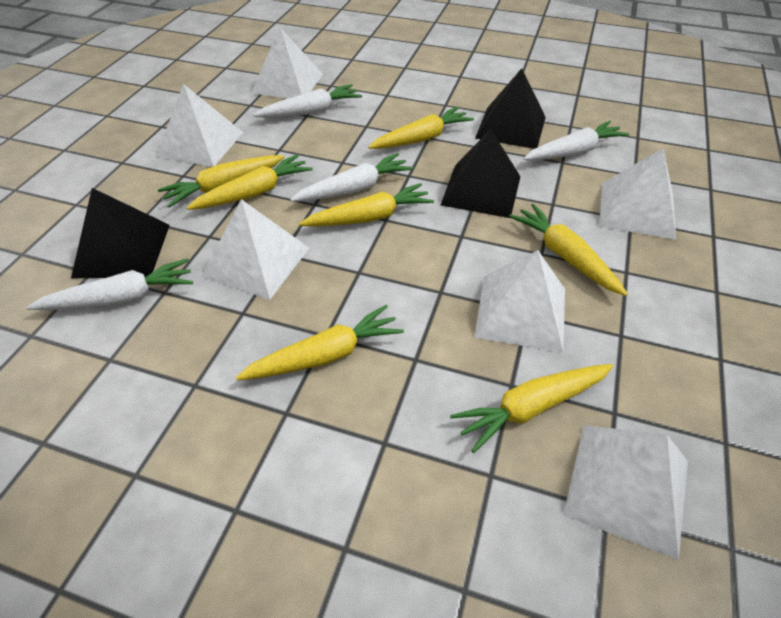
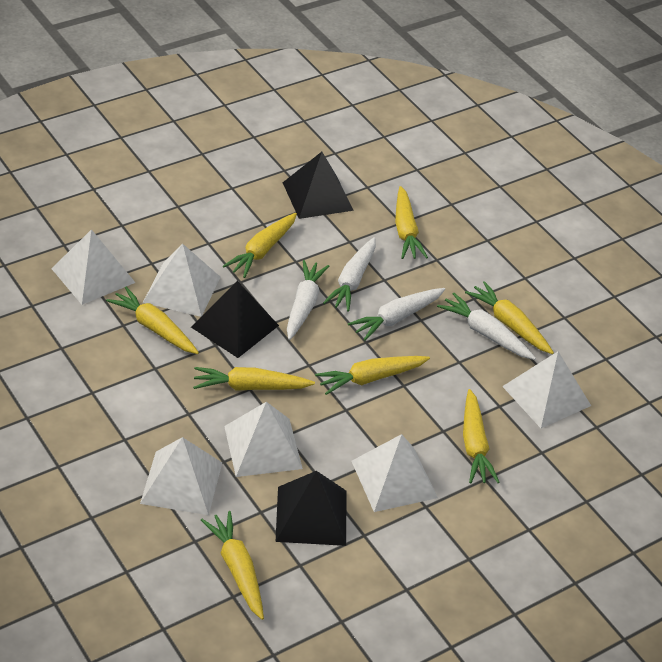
yellow carrot: [158,155,284,208] [186,154,313,210] [236,305,404,380] [299,183,434,227] [368,107,474,149] [450,364,613,453] [509,204,628,296] = 7 -> [106,287,199,354] [193,367,315,391] [201,511,264,620] [223,213,297,278] [315,356,430,395] [395,186,428,259] [463,389,500,483] [465,281,554,354] = 8

